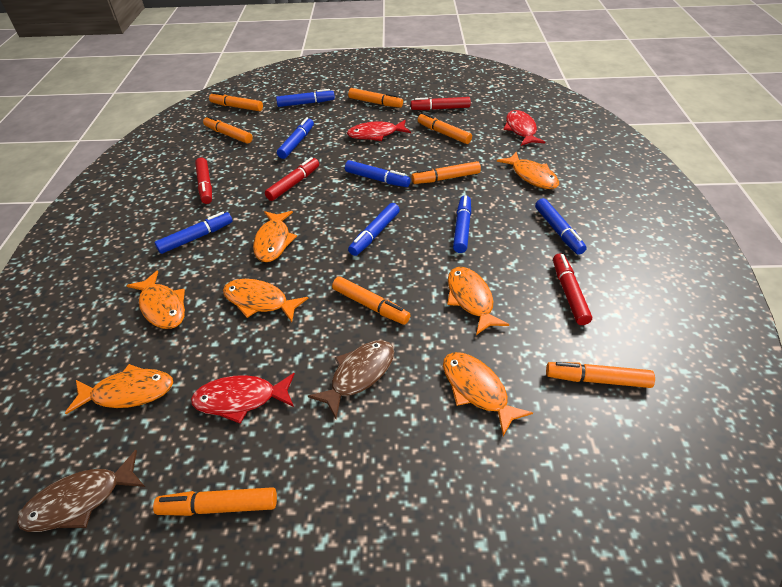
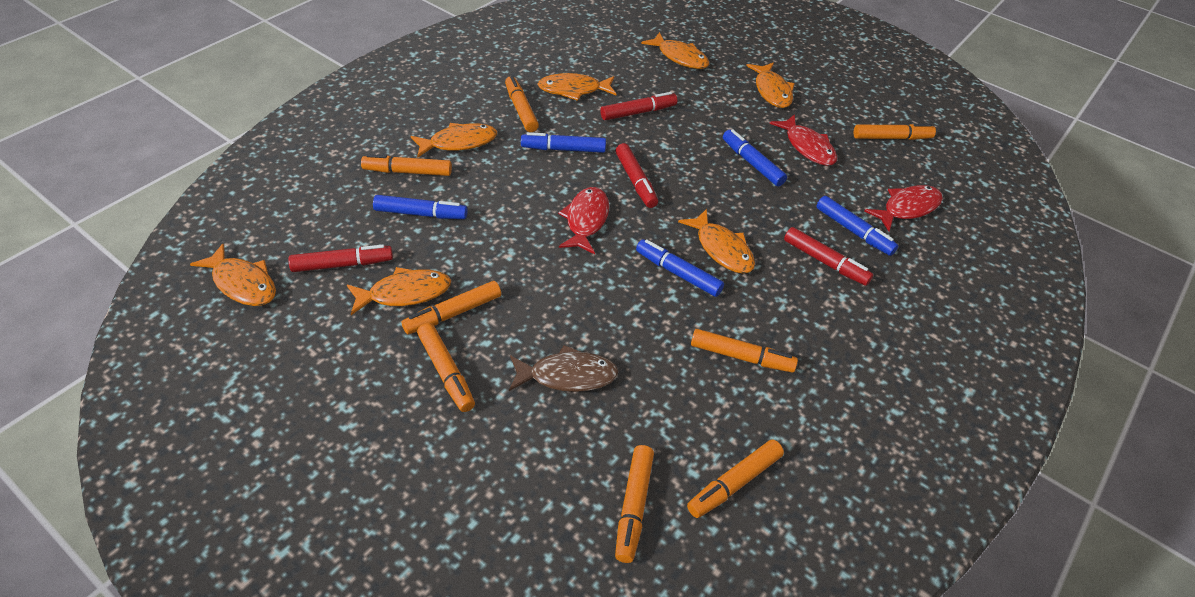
blue marker: [154,212,232,254] [276,89,335,107] [277,118,314,159] [345,160,411,187] [348,203,400,256] [453,195,471,253] [535,198,587,255] = 7 -> [373,195,468,219] [521,132,606,153] [636,239,724,297] [723,129,787,187] [816,196,898,256] = 5
brown fish: [17,450,145,532] [308,340,394,419] = 2 -> [509,345,619,392] = 1

